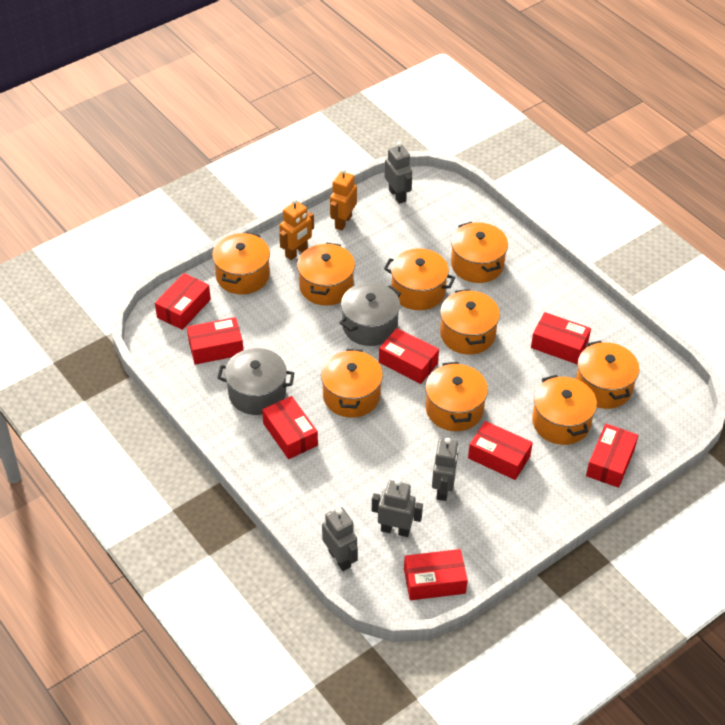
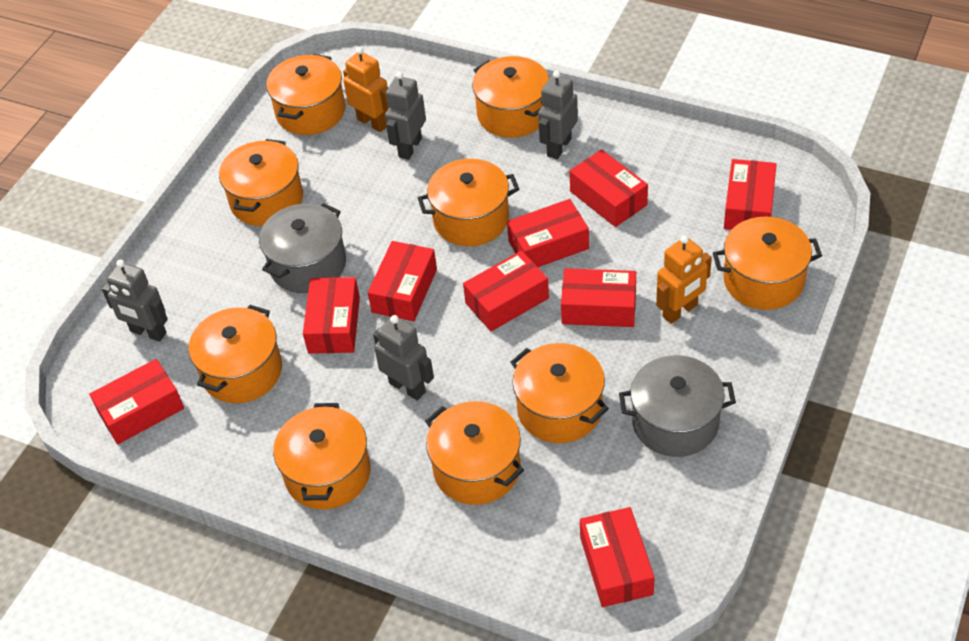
red box: [155,273,211,330] [187,317,243,364] [262,396,318,459] [379,328,439,384] [404,549,468,600] [468,421,533,480] [531,312,591,364] [586,424,638,488] = 8 -> [89,359,184,444] [303,277,360,354] [368,241,437,321] [463,251,549,331] [507,199,589,267] [561,268,636,327] [570,149,648,227] [580,507,655,607] [724,159,777,230] = 9

